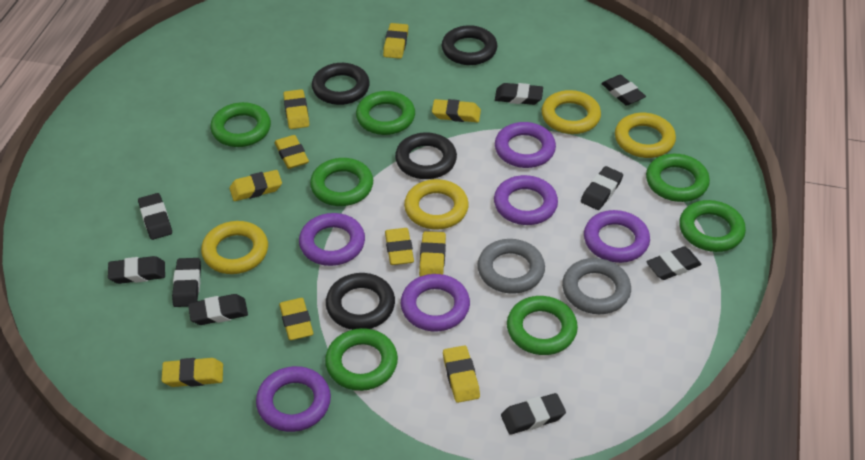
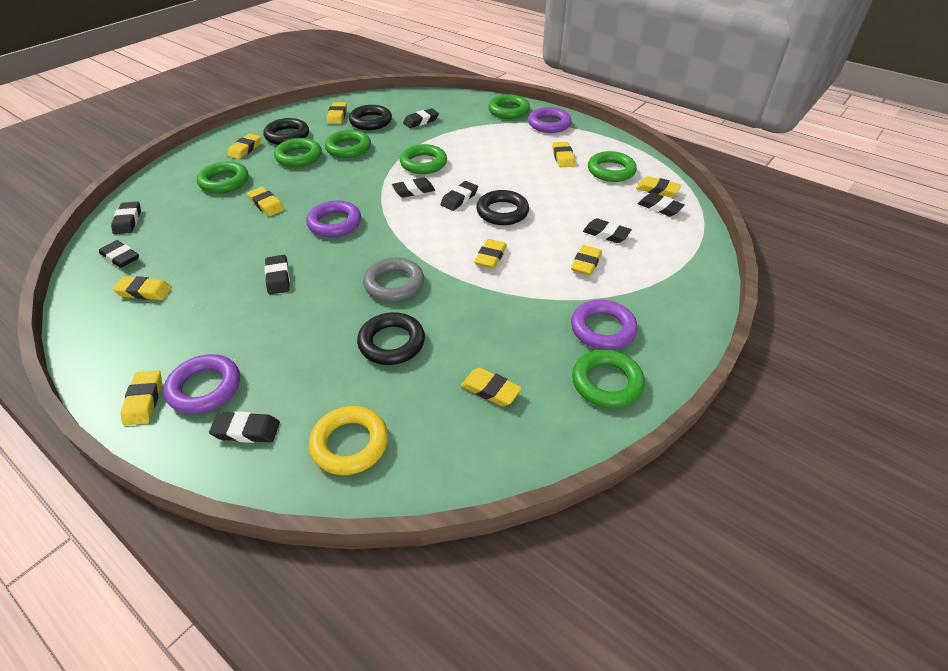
grey ring: [477,239,545,294] [562,258,631,314] = 2 -> [363,258,424,302] = 1
purple ring: [256,366,331,432] [299,213,365,266] [401,274,470,331] [494,175,558,225] [495,122,556,168] [584,210,650,263] = 6 -> [163,354,240,414] [306,200,361,237] [528,107,571,133] [571,300,638,350] = 4
yellow ring: [201,221,268,274] [404,179,469,229] [541,90,601,134] [615,113,676,158] = 4 -> [309,406,388,475] = 1

